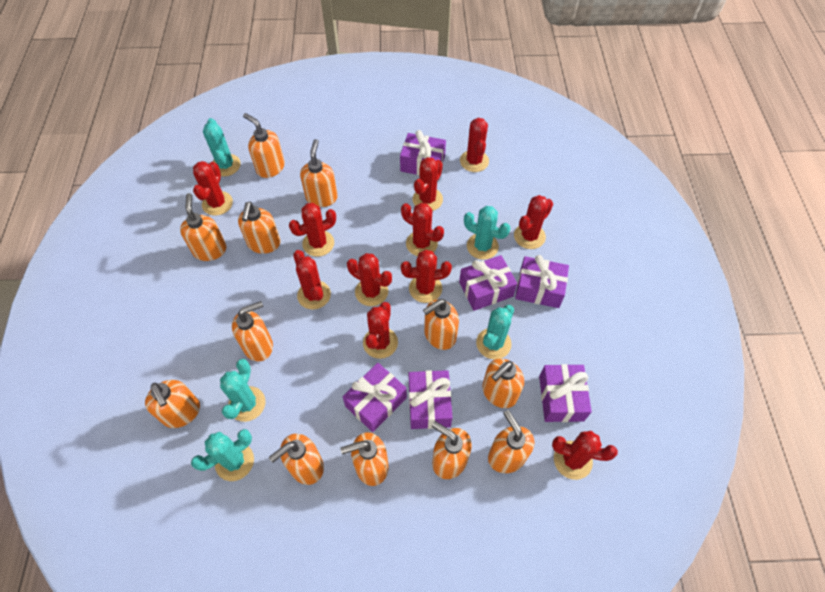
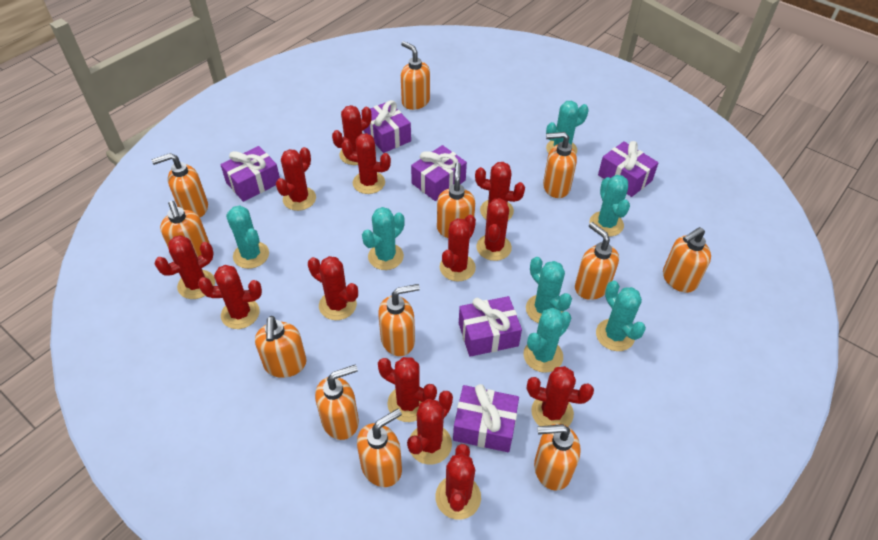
red cactus: [193,161,233,216] [289,203,336,257] [293,250,331,310] [347,253,392,306] [363,302,398,359] [401,203,444,256] [401,250,452,303] [413,157,443,211] [460,118,489,172] [514,195,553,249] [552,431,618,480] = 11 -> [155,235,215,299] [198,265,262,329] [276,147,316,211] [308,256,358,320] [332,105,372,165] [341,133,391,194] [378,357,437,422] [407,391,453,465] [436,444,481,520] [440,215,476,282] [475,162,525,220] [476,198,512,261] [527,366,594,426] = 13
turquoise cactus: [191,429,254,481] [203,118,241,177] [220,359,266,422] [464,206,511,260] [476,305,514,359] = 5 -> [226,205,269,269] [362,207,405,270] [523,308,571,373] [526,257,572,324] [546,101,589,154] [590,175,630,237] [596,280,646,351] = 7

